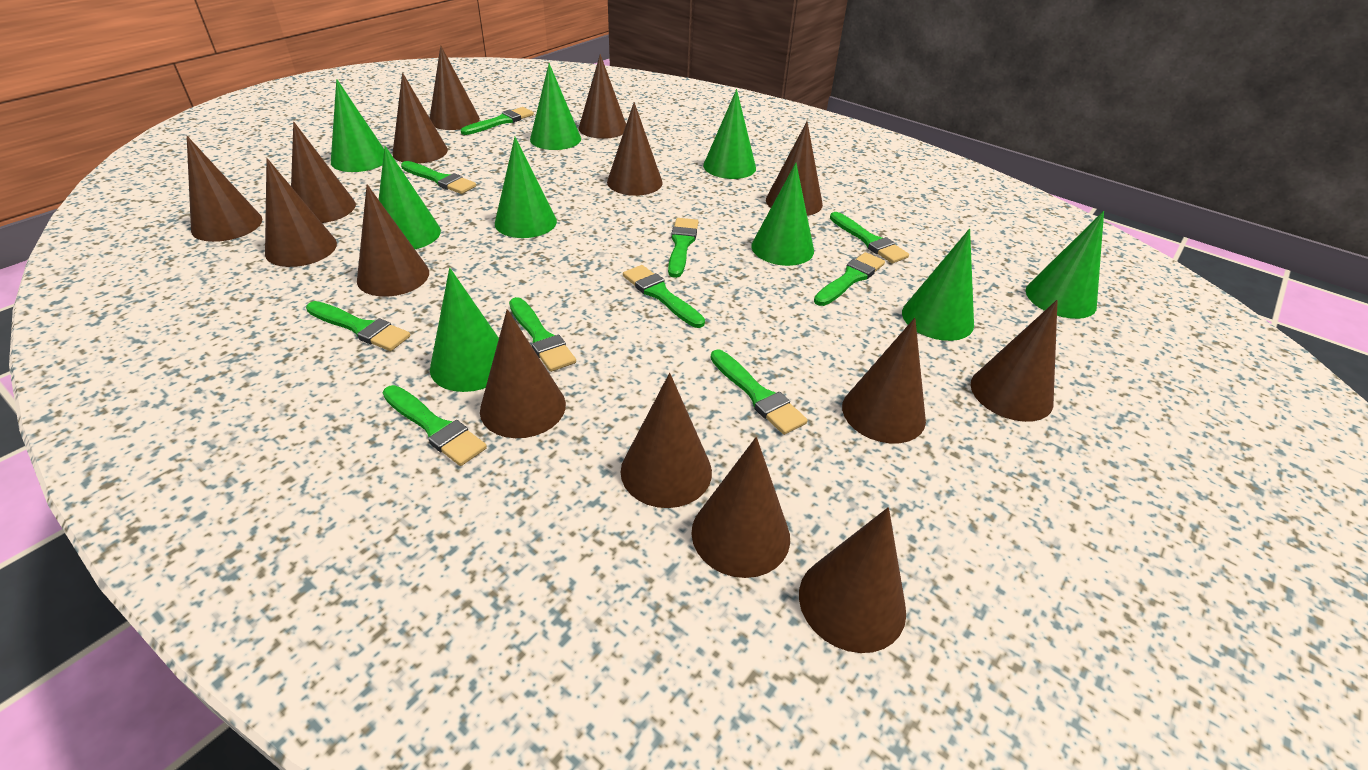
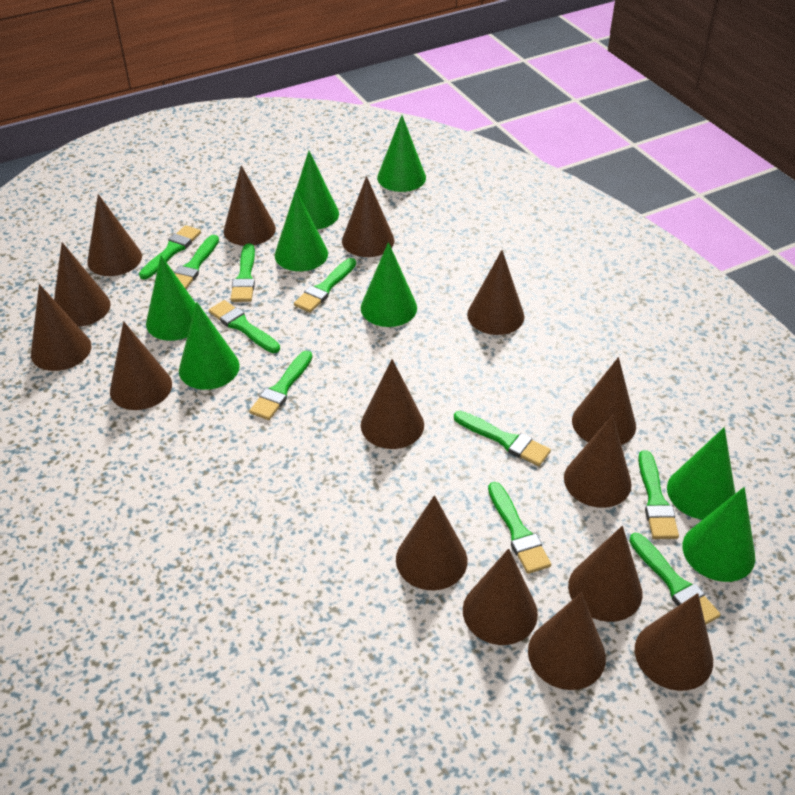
green cone: [331,79,384,172] [379,146,441,249] [430,268,499,392] [495,137,557,238] [530,63,581,150] [703,89,756,179] [751,163,814,266] [902,229,974,341] [1026,211,1104,319] = 9 -> [146,255,196,341] [179,302,240,390] [275,190,328,271] [296,151,339,229] [361,242,417,327] [377,115,426,192] [667,427,735,520] [683,487,755,582] = 8

